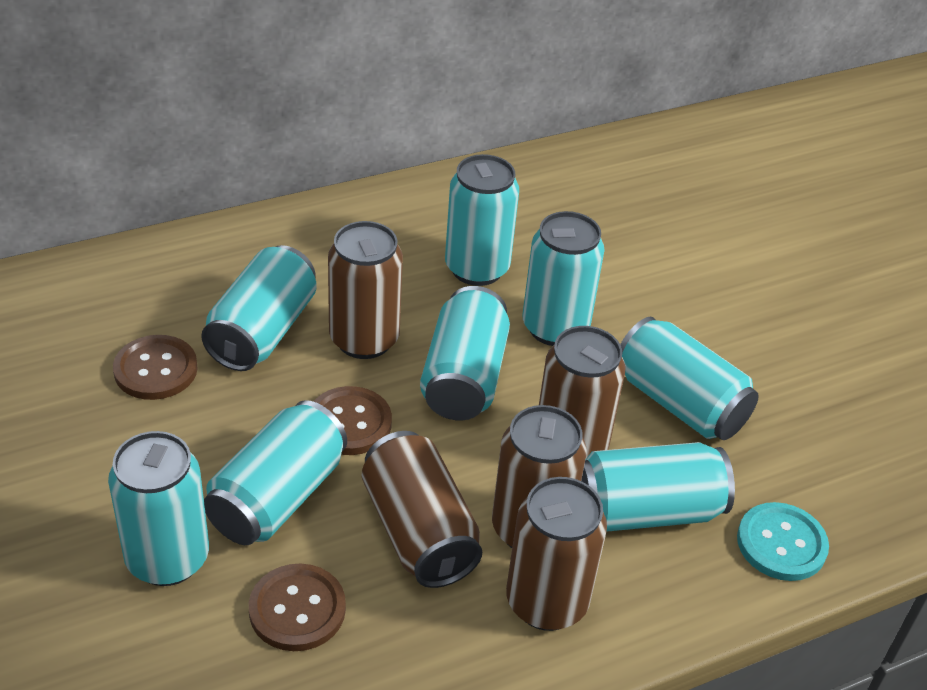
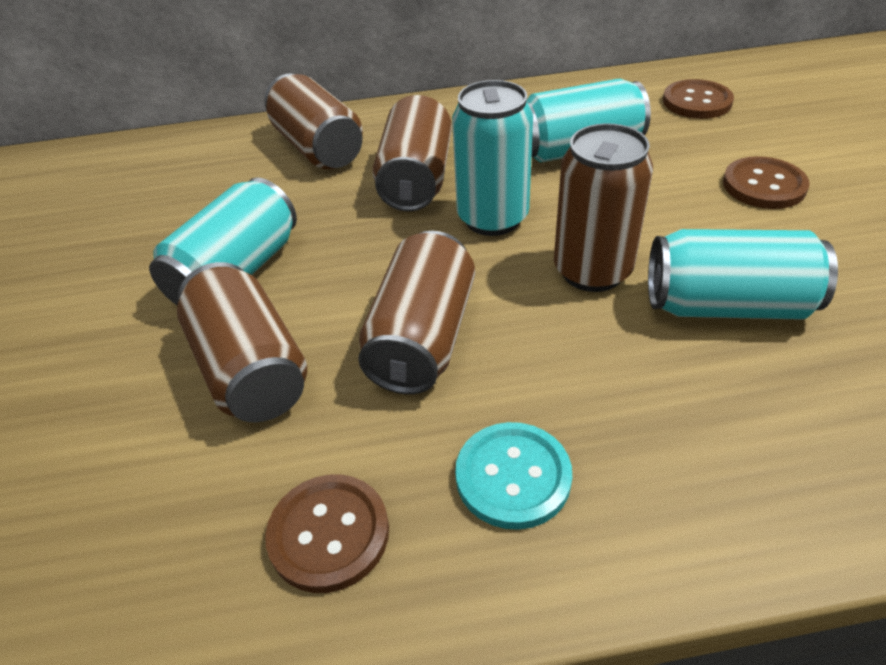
turquoise can: [108,431,209,586] [201,245,317,371] [204,400,347,545] [420,286,510,420] [445,154,519,286] [523,211,604,346] [581,442,735,532] [620,316,759,440] = 8 -> [149,178,297,306] [452,80,533,236] [527,79,651,162] [648,229,838,320] = 4

